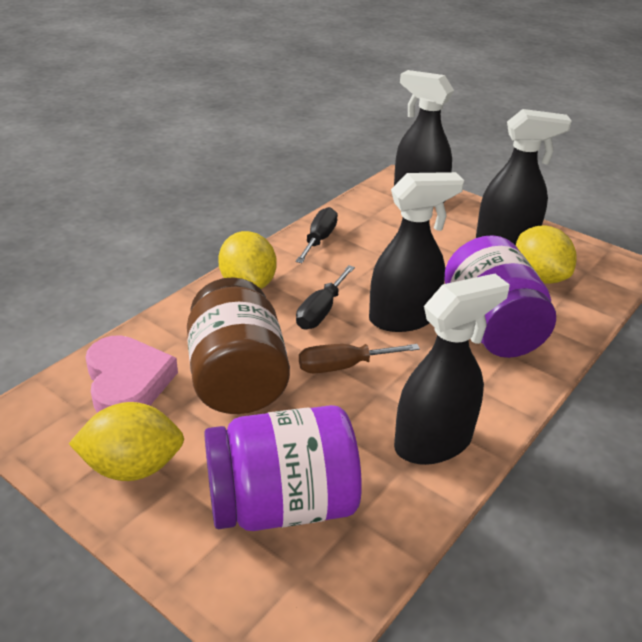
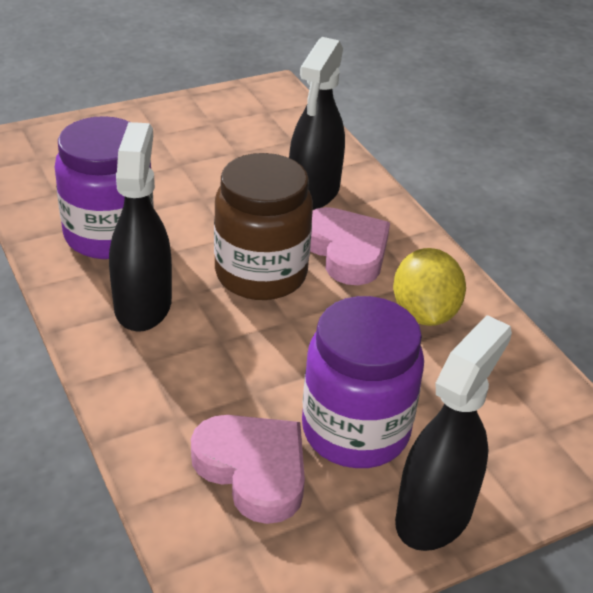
black screwdriver: [296,207,338,263] [296,265,355,329] = 2 -> none = 0
black spray bottle: [369,172,464,332] [394,70,454,203] [394,274,510,465] [476,109,572,245] = 4 -> [109,122,172,332] [289,37,345,210] [395,315,512,551] = 3
brown screwdriver: [299,344,420,373] = 1 -> none = 0
pink heart: [85,335,178,413] = 1 -> [191,415,305,524] [310,207,390,285] = 2
yellow lemon: [69,402,184,481] [218,231,277,289] [516,225,577,284] = 3 -> [393,248,466,326] = 1

